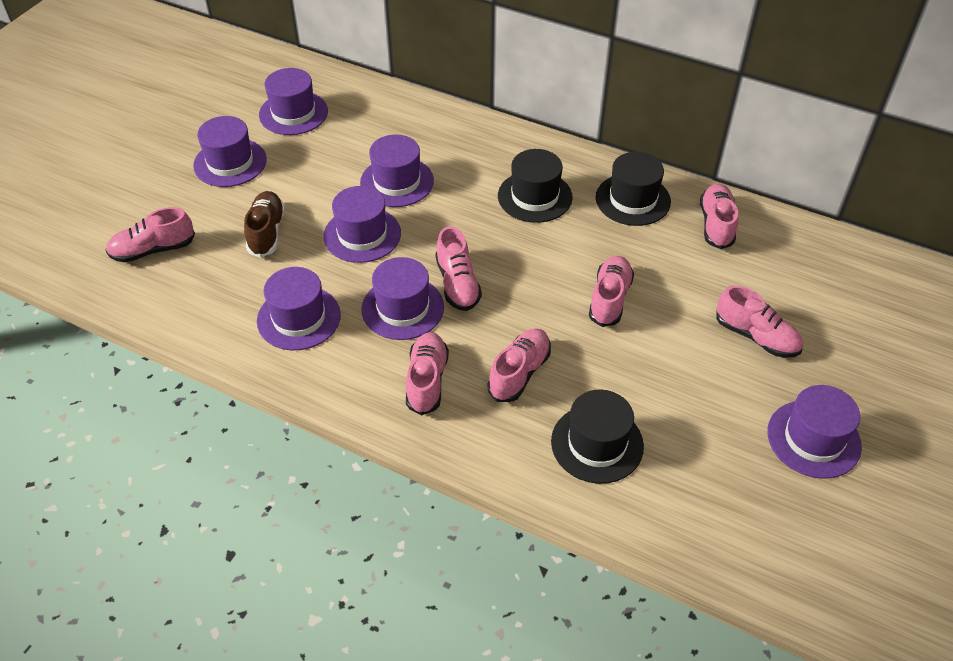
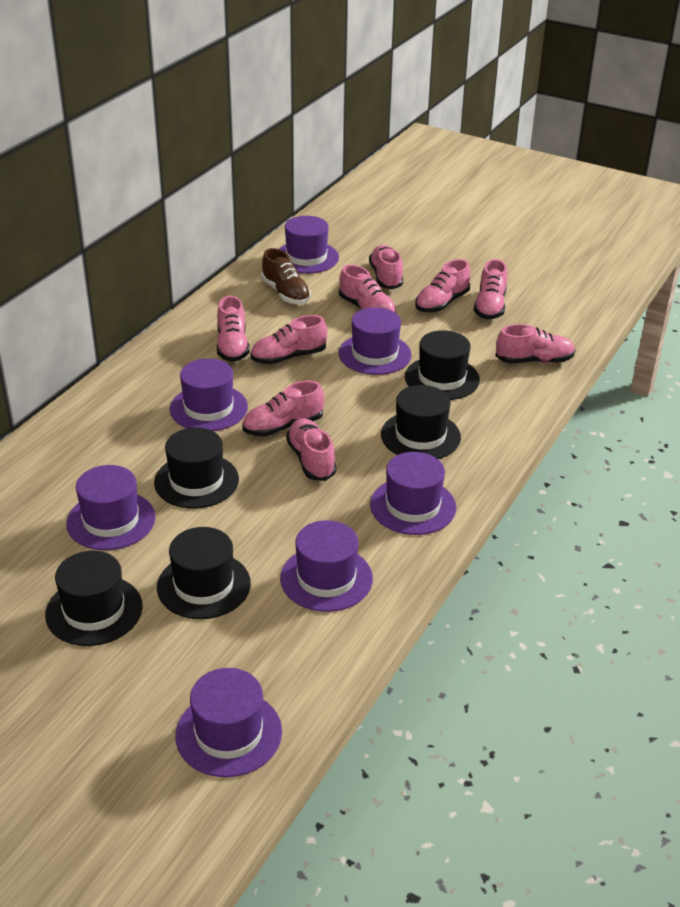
black hat: [498,149,573,223] [551,390,644,484] [596,152,671,226] = 3 -> [45,551,143,646] [154,428,239,508] [157,527,251,619] [381,385,461,459] [405,330,480,400] = 5
pink shoe: [106,207,195,262] [406,332,449,415] [435,226,482,311] [488,328,551,402] [589,256,634,327] [700,184,738,249] [716,286,803,358] = 7 -> [217,296,249,362] [242,380,324,437] [251,315,327,364] [286,418,337,481] [339,265,396,313] [369,245,403,289] [415,259,470,312] [474,259,507,319] [496,324,575,363] = 9

